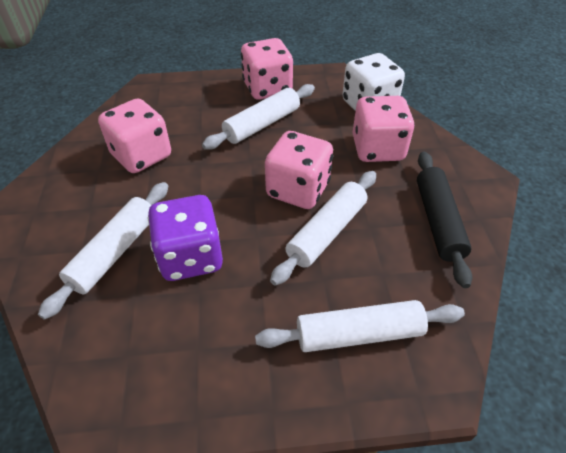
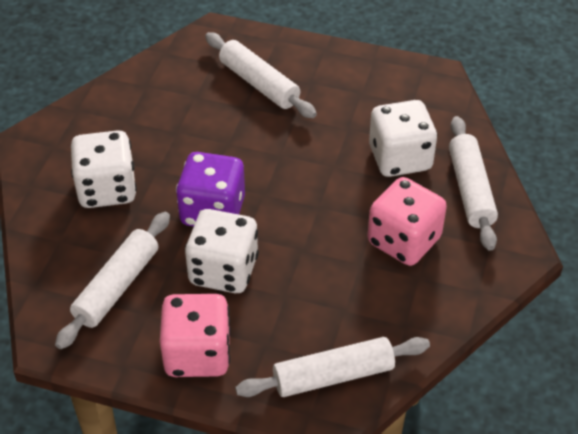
black rolling pin: [417,152,472,288] = 1 -> none = 0
pink dice: [98,99,171,173] [241,38,293,100] [265,131,333,209] [352,96,415,162] = 4 -> [160,294,231,377] [367,177,447,266] = 2
white dice: [342,53,405,111] = 1 -> [71,130,137,208] [185,209,259,293] [369,100,437,177] = 3

